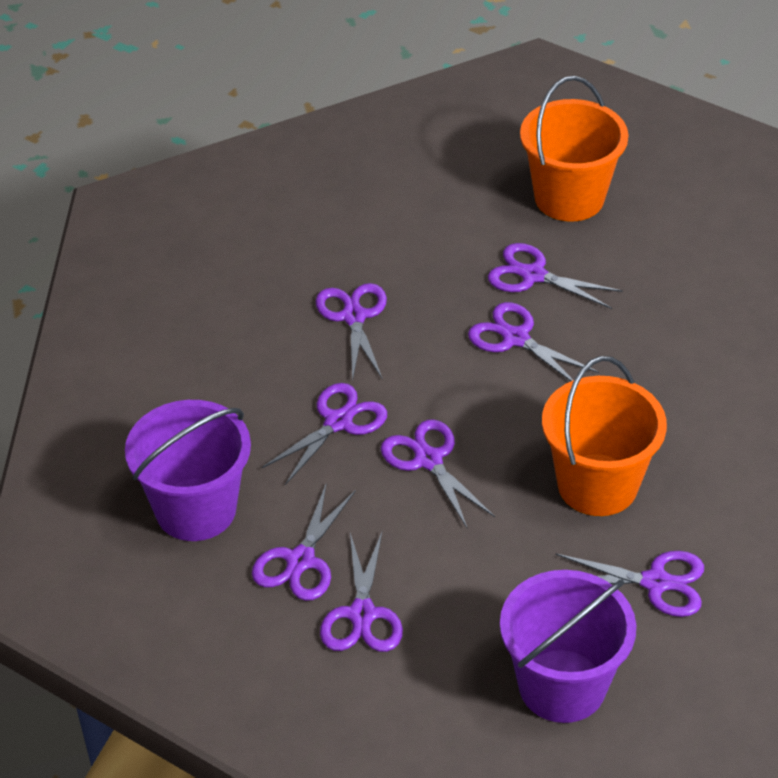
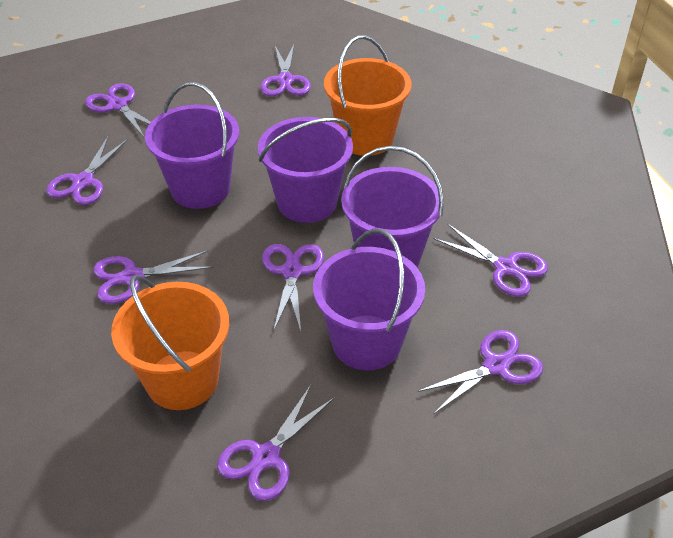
purple bucket: [125,400,251,541] [500,570,636,723] = 2 -> [145,82,239,209] [258,117,353,223] [313,228,425,370] [341,146,444,267] = 4

